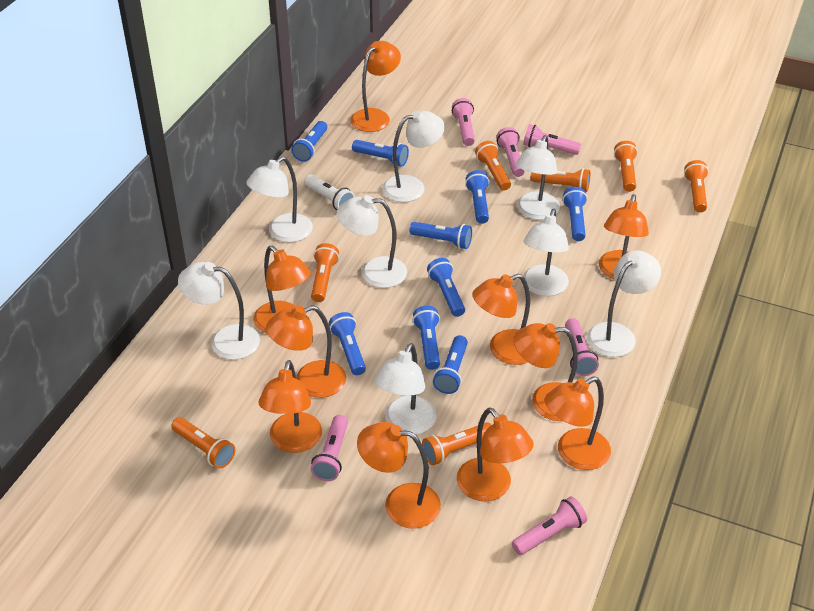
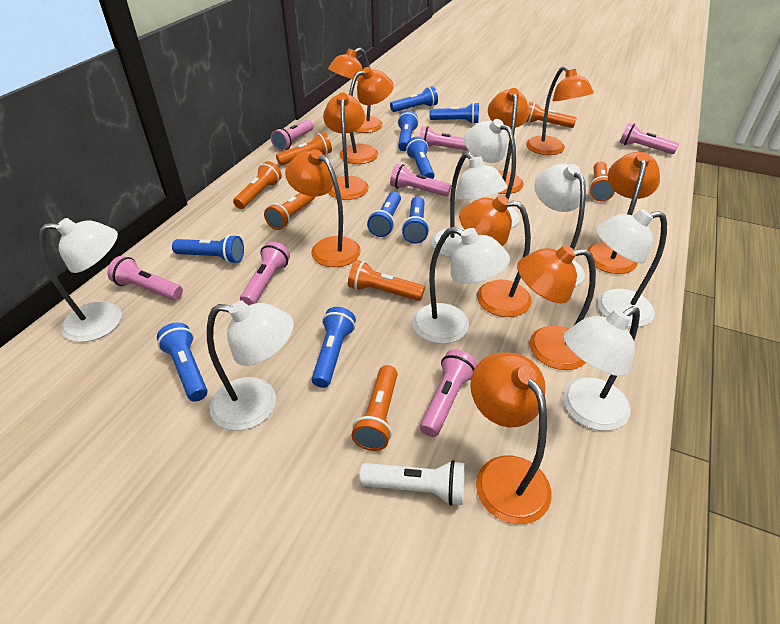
pink flashlight: [311,415,348,481] [452,98,475,146] [496,127,525,177] [512,496,587,555] [523,124,581,155] [565,318,599,376] = 6 -> [107,256,183,300] [240,241,290,306] [271,120,313,151] [390,164,451,197] [420,126,469,151] [420,349,477,437] [619,123,679,154] = 7

